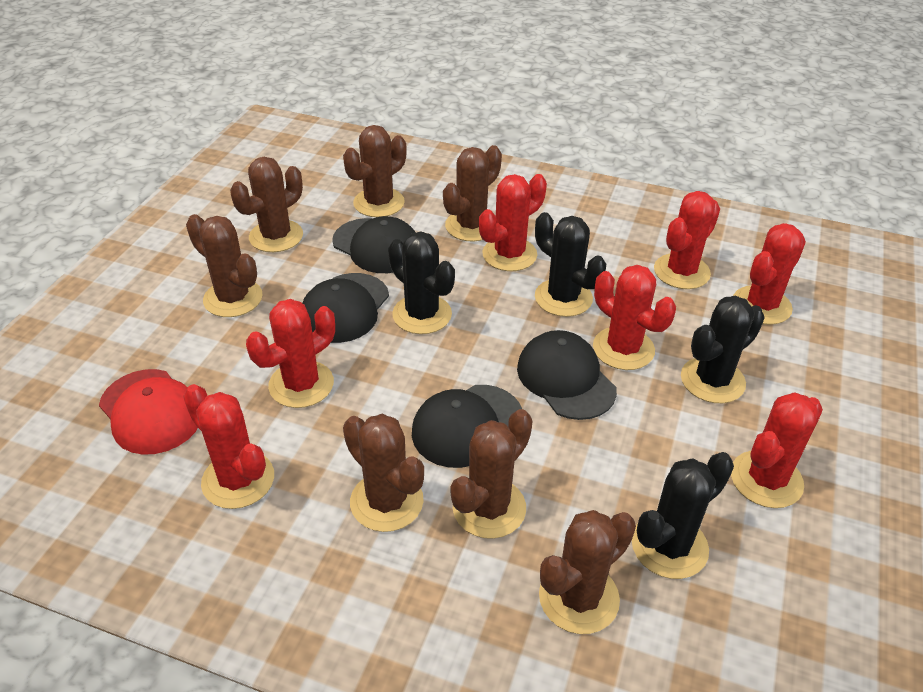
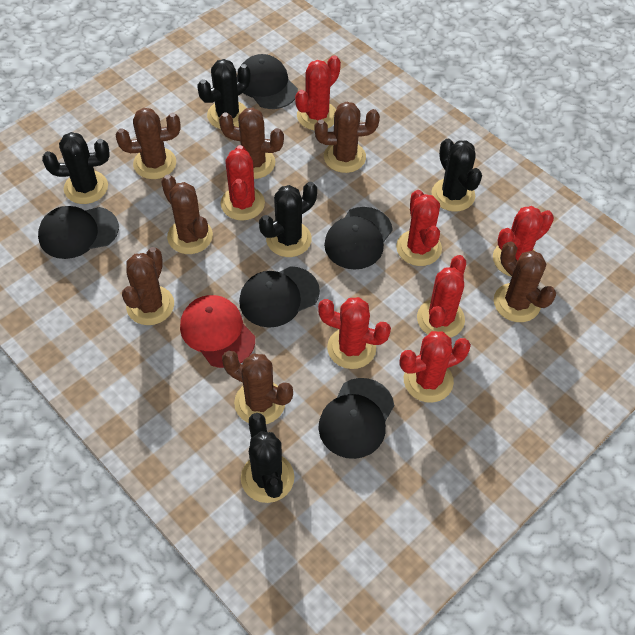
black cactus: [388,231,455,334] [535,212,606,317] [632,452,734,579] [681,296,765,403] = 4 -> [42,132,110,204] [197,59,251,129] [241,413,294,503] [259,182,317,257] [432,139,482,212] = 5
black cap: [302,273,389,343] [332,216,416,273] [412,385,522,468] [517,330,617,420] = 4 -> [38,206,119,259] [237,54,298,109] [239,266,320,328] [318,378,394,459] [324,207,393,270] = 5

